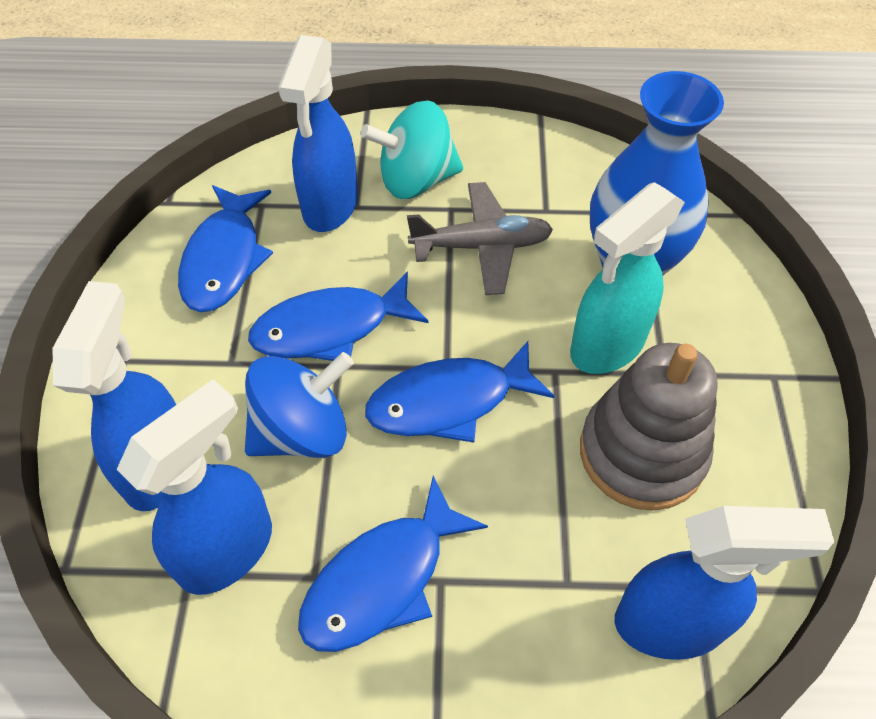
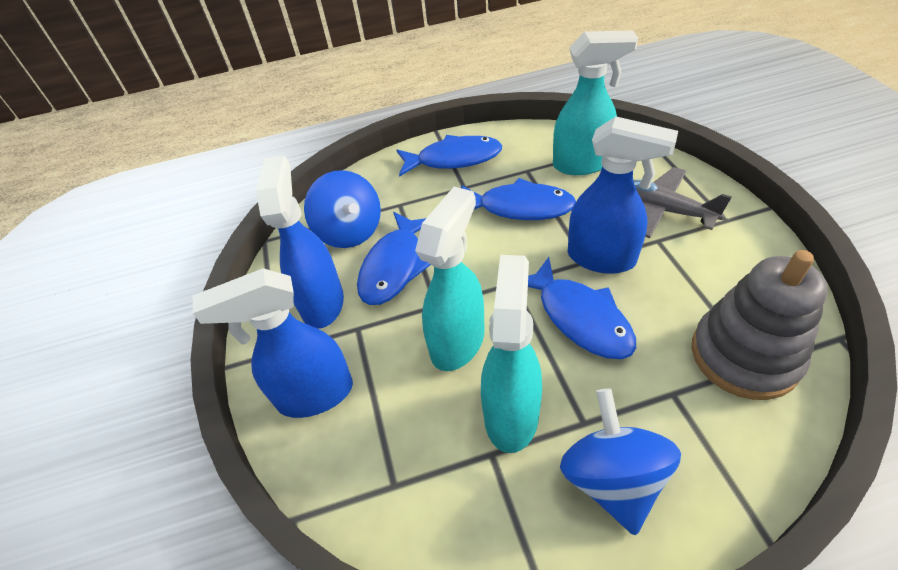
blue spinning top: [245,352,354,458] = 1 -> [304,170,381,248] [560,388,681,535] = 2
blue spray bottle: [53,281,176,511] [117,379,272,595] [278,35,358,232] [615,506,834,660] = 4 -> [193,268,353,418] [256,155,344,329] [568,116,678,274] = 3
blue vase: [590,71,724,275] = 1 -> none = 0
turquoise spinning top: [360,101,463,199] = 1 -> none = 0
turquoise spray bottle: [570,182,685,374] = 1 -> [415,187,485,371] [481,255,542,453] [553,30,638,175] = 3

